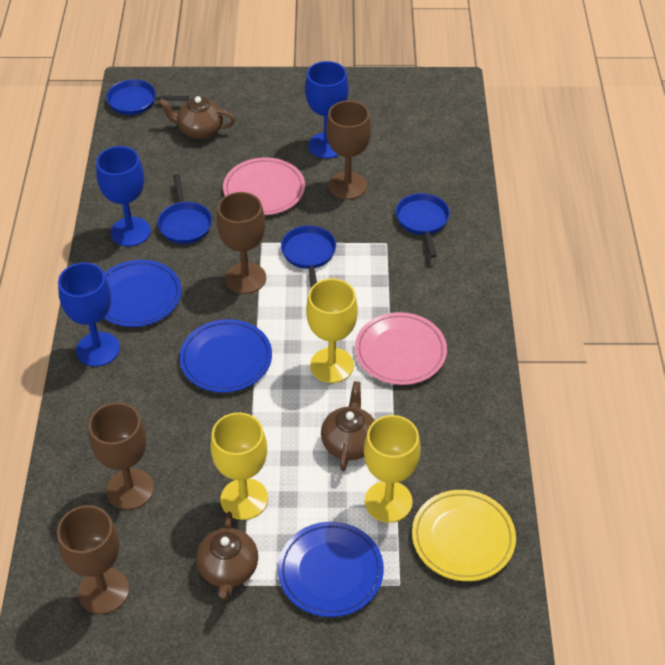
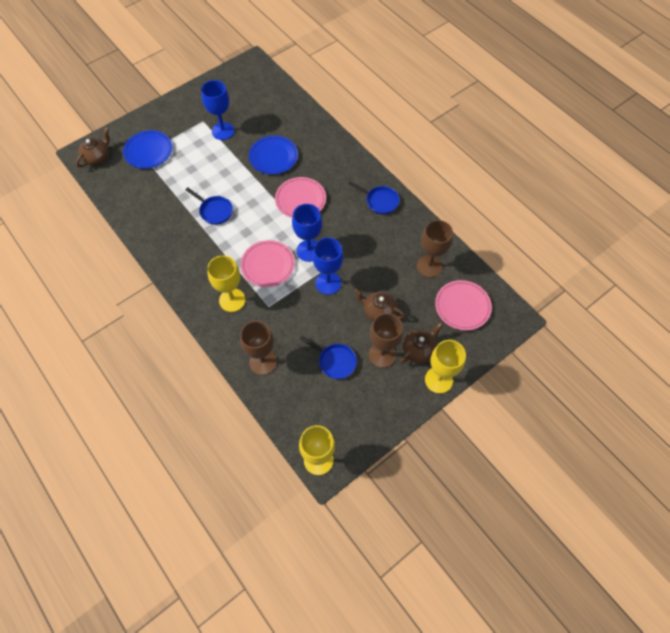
blue pan: [106,79,189,115] [158,174,212,244] [281,225,336,287] [396,193,450,258] = 4 -> [185,187,233,225] [300,336,357,379] [348,181,400,214] = 3
blue plate: [104,260,182,327] [179,319,272,393] [278,522,384,617] = 3 -> [123,130,173,169] [249,136,298,174] = 2
brown goblet: [57,505,129,614] [89,402,154,510] [217,192,266,294] [326,101,371,199] = 4 -> [240,321,277,375] [369,313,403,368] [417,220,453,278] = 3
pink plate: [223,158,305,215] [355,312,447,385] = 2 -> [241,240,295,287] [275,177,326,218] [435,280,492,330] = 3
yellow plate: [412,490,516,581] = 1 -> none = 0

